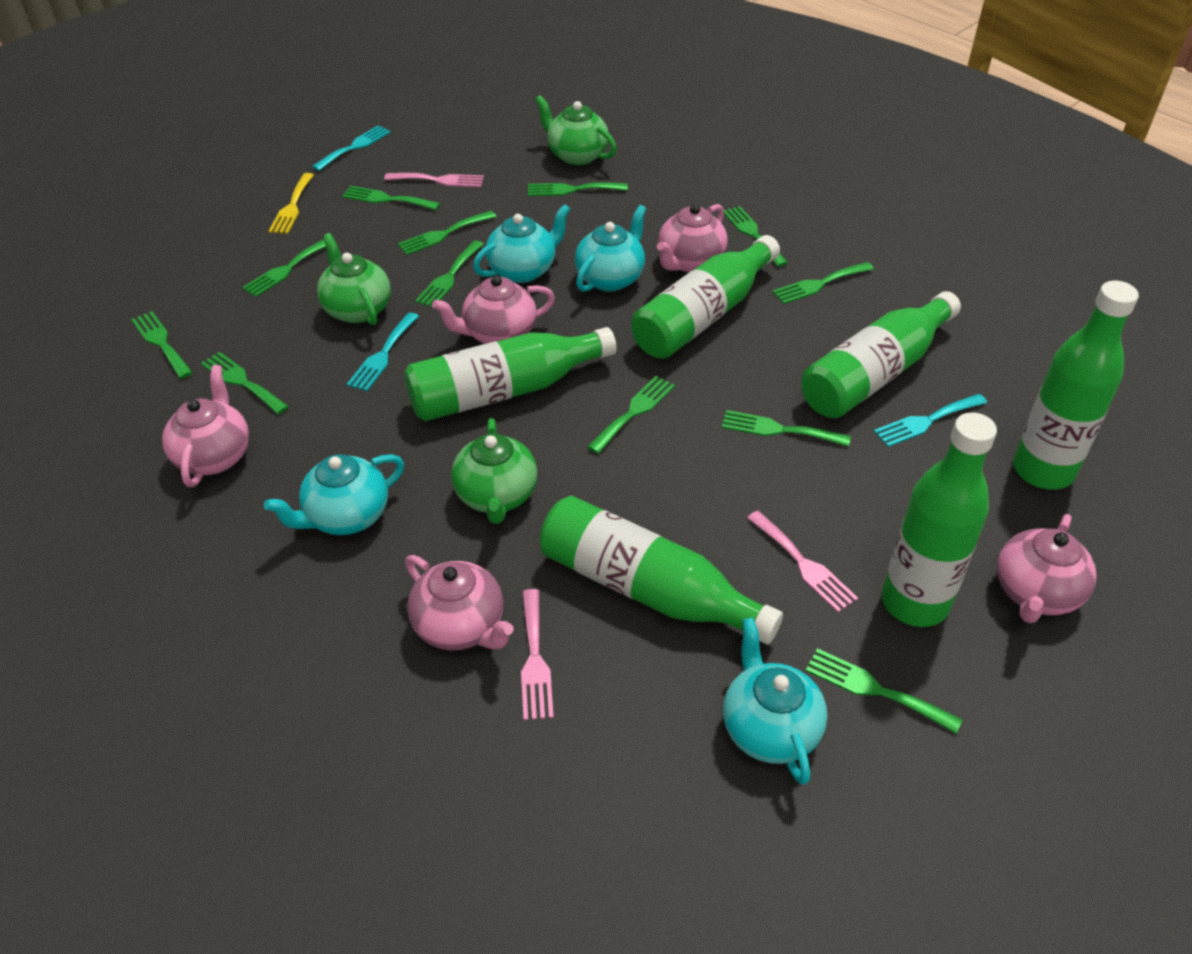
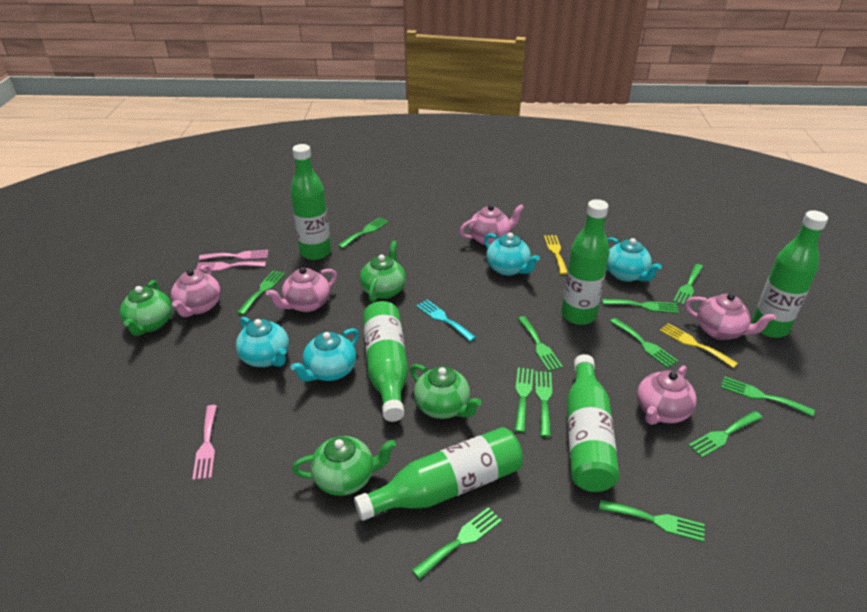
green teapot: [317,233,391,325] [451,418,537,524] [535,95,617,166] = 3 -> [120,280,172,336] [292,436,396,496] [360,241,406,302] [410,364,482,419] = 4
turquoise fork: [312,125,391,171] [347,312,419,391] [873,394,987,447] = 3 -> [417,300,476,341] = 1
yellow fork: [269,173,314,234] = 1 -> [544,235,567,275] [660,323,738,368] = 2

